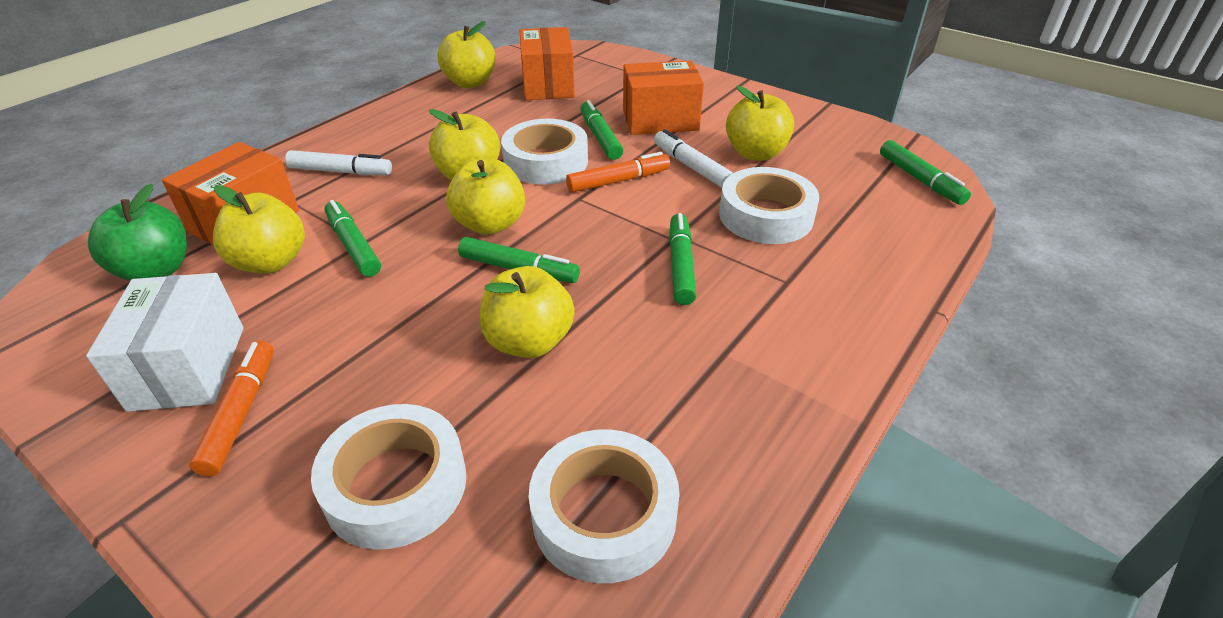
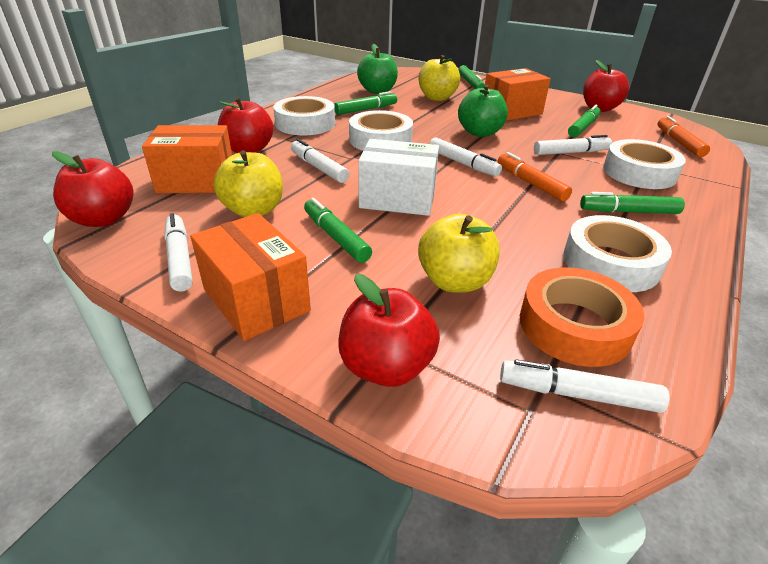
green apple: [88,184,187,281] = 1 -> [357,44,398,94] [458,84,508,137] = 2
orange tape: none = 0 -> [520,267,644,367] = 1
red apple: none = 0 -> [52,151,134,227] [218,97,274,153] [339,274,440,387] [583,60,629,112] = 4
white marker: [285,150,392,175] [654,129,733,188] = 2 -> [164,213,193,292] [291,139,349,183] [429,137,502,176] [500,359,669,413] [534,135,612,155] = 5
yellow apple: [213,185,305,274] [429,109,501,180] [437,21,495,88] [446,159,525,235] [480,266,575,358] [726,86,794,161] = 6 -> [213,150,283,217] [418,214,500,293] [419,55,460,101] = 3

